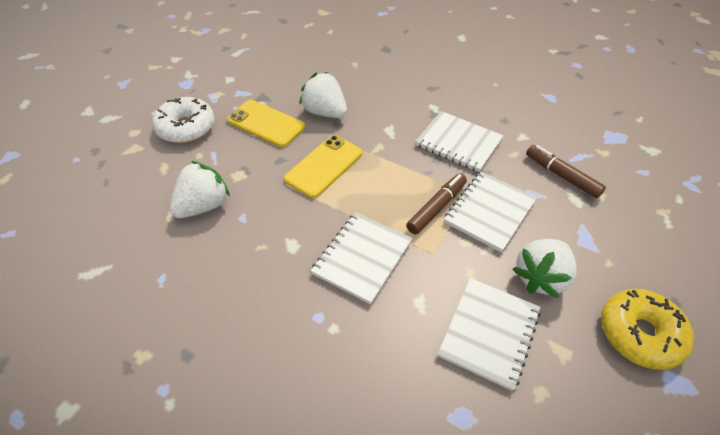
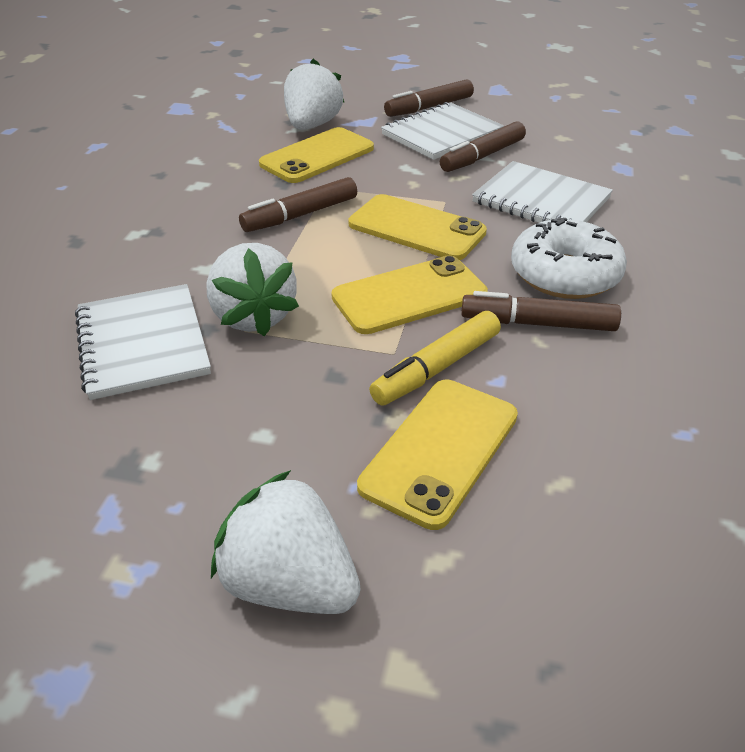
brown marker: [406,174,467,234] [526,145,606,198] = 2 -> [239,177,357,232] [384,79,474,117] [440,121,526,172] [461,291,621,331] = 4
white notebook: [311,212,412,304] [415,111,503,172] [438,278,541,391] [444,171,537,252] = 4 -> [75,284,211,400] [381,102,504,160] [472,161,613,223] = 3
yellow donut: [601,289,694,370] = 1 -> none = 0
yellow marker: none = 0 -> [369,311,501,405] = 1
yellow phone: [227,100,305,147] [284,135,362,198] = 2 -> [259,127,374,183] [331,255,488,334] [348,194,487,260] [357,380,518,530] = 4

